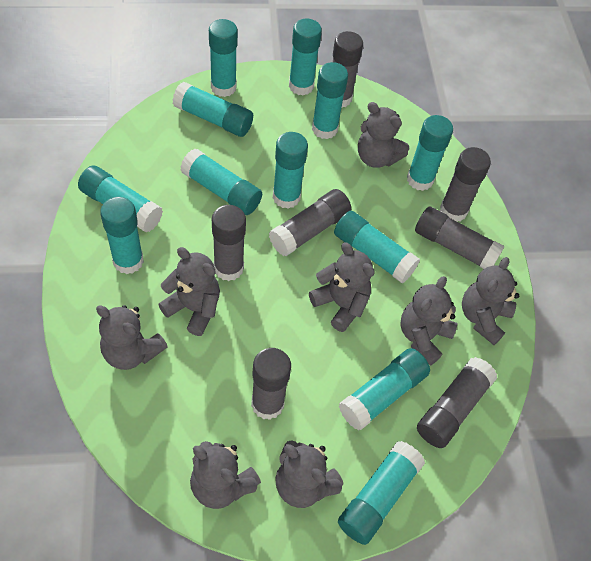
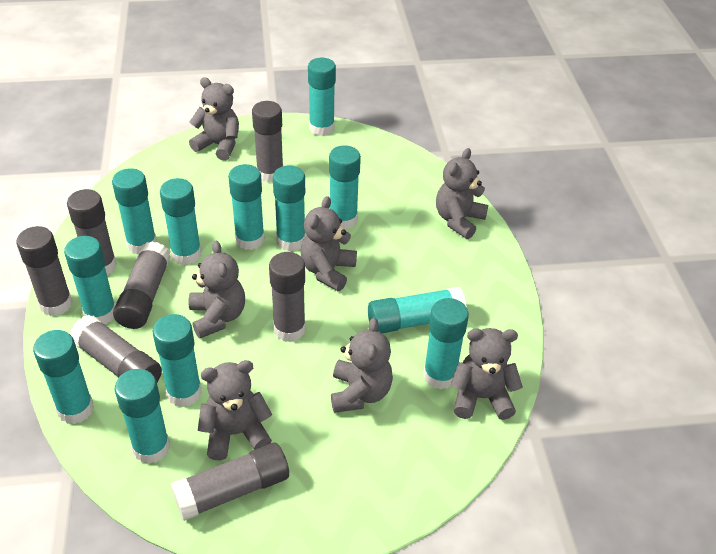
grey teddy bear: [96,305,168,370] [158,247,220,336] [190,441,261,509] [275,440,343,508] [309,243,375,332] [358,102,409,168] [400,276,457,366] [462,257,519,345] = 8 -> [188,241,245,338] [189,77,239,161] [198,360,272,460] [301,196,357,291] [331,318,393,413] [436,148,488,239] [451,328,523,420] = 7

